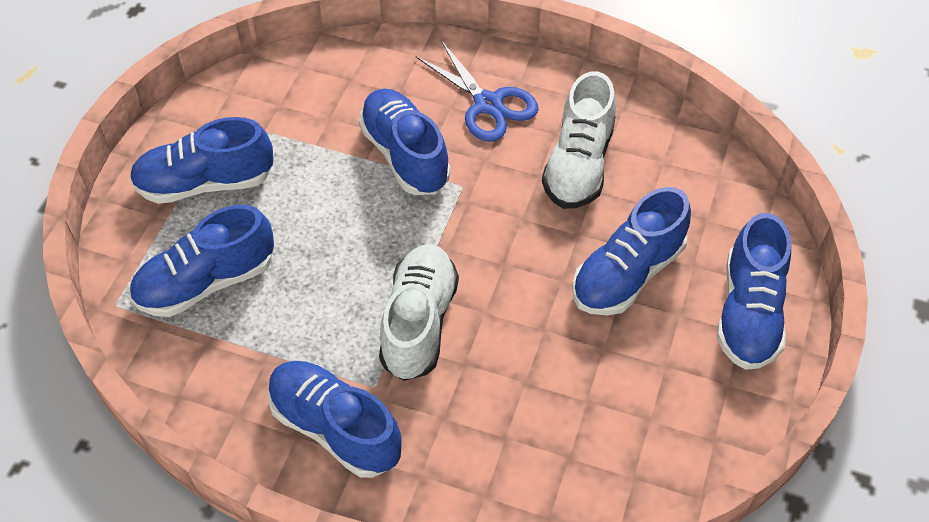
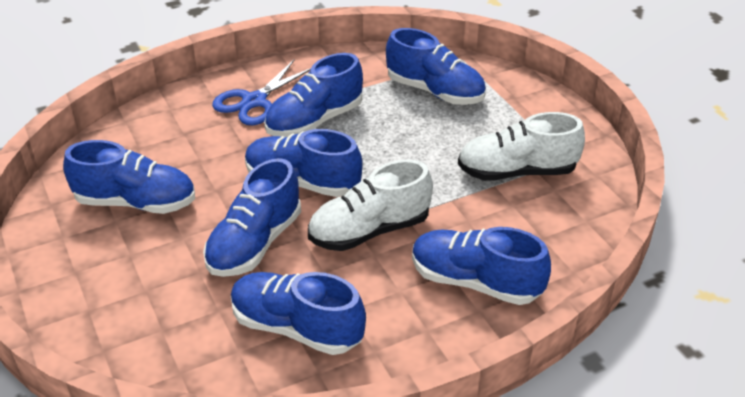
blue shoe: [129,205,274,317] [130,117,274,204] [268,361,401,478] [359,88,450,195] [572,187,691,316] [717,213,791,370] = 6 -> [63,140,195,214] [203,158,301,277] [231,272,366,355] [245,129,363,197] [264,53,363,137] [386,28,486,105] [412,227,551,305] = 7

